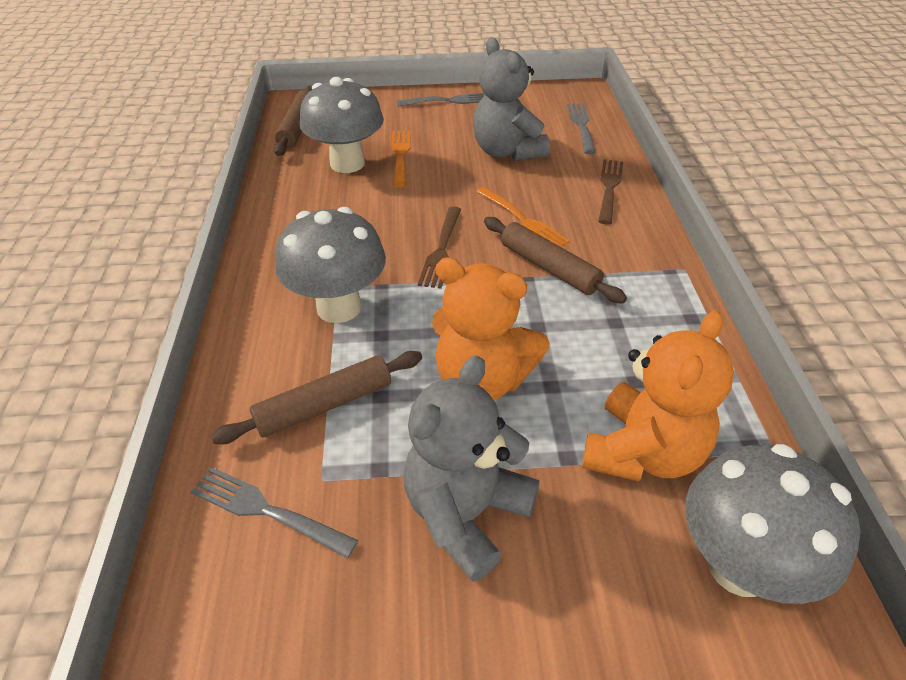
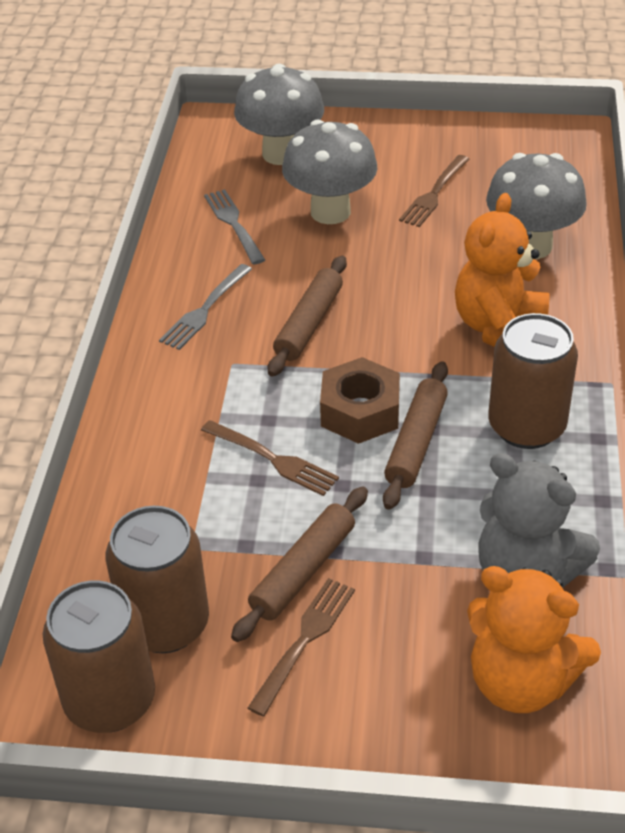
brown can: none = 0 -> [43,580,155,733] [106,506,209,653] [488,313,578,449] = 3
brown fork: [418,207,461,289] [598,160,623,224] = 2 -> [201,420,339,496] [248,578,355,716] [399,155,469,227] = 3
brown nut: none = 0 -> [320,357,400,444] = 1
grey fork: [190,467,358,558] [397,93,484,107] [567,104,596,154] = 3 -> [159,264,252,350] [204,189,265,265] = 2
grey teddy bear: [404,355,540,582] [473,37,550,161] = 2 -> [479,453,600,588] = 1
orange fork: [391,131,411,188] [476,187,570,246] = 2 -> none = 0

